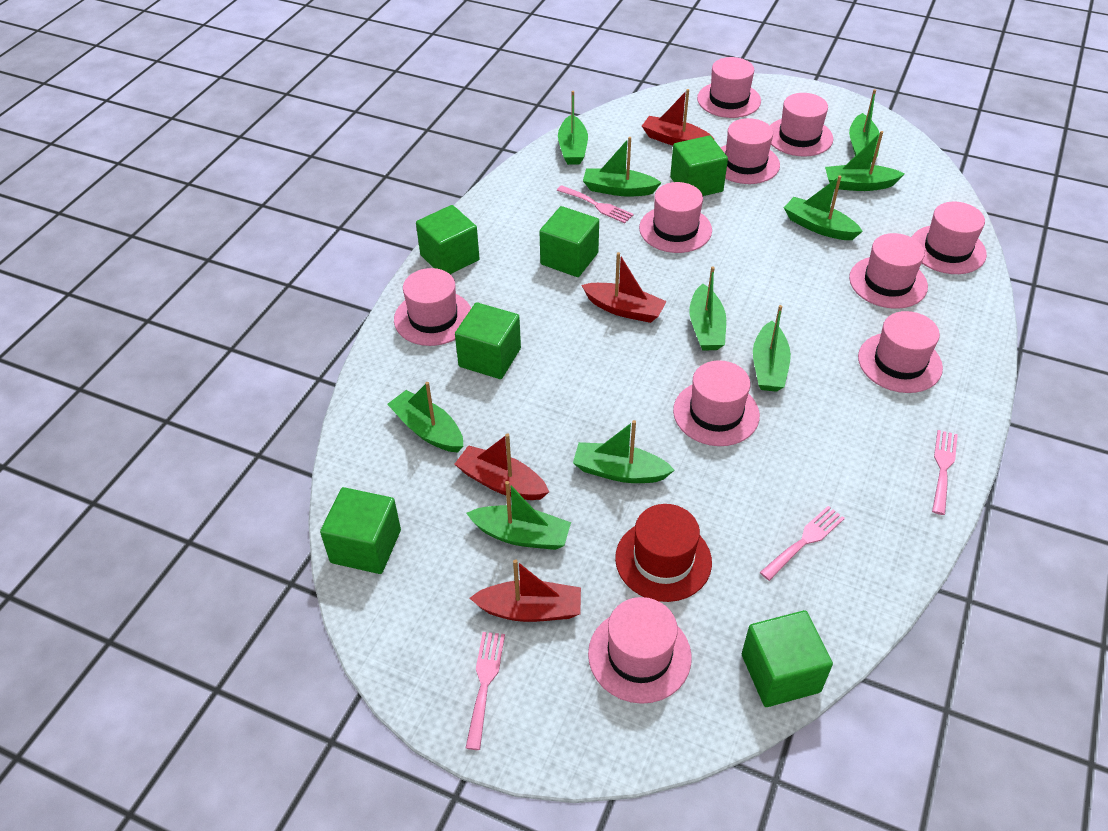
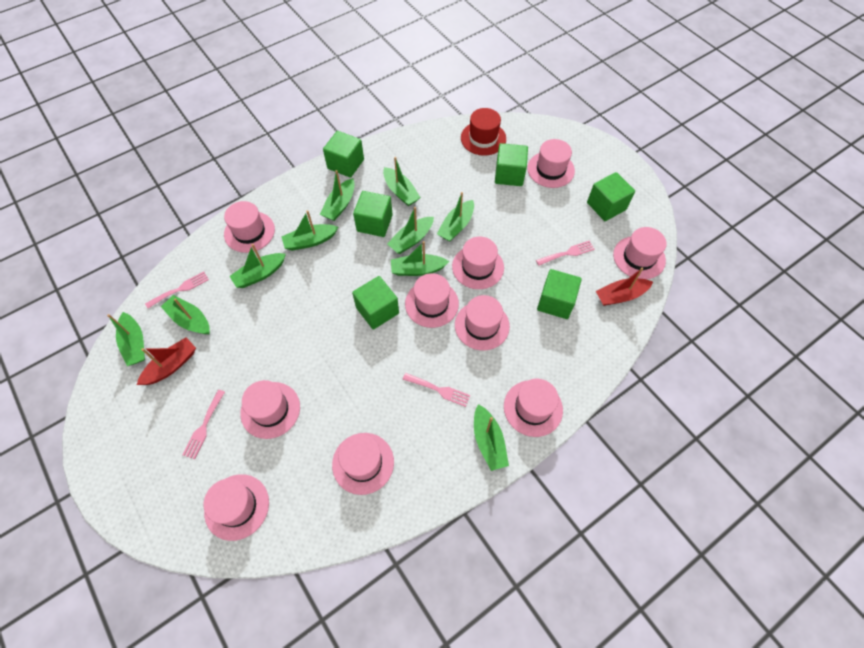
red boat: [455,433,549,500] [470,559,581,622] [581,252,667,323] [642,89,714,146] = 4 -> [137,338,196,385] [596,267,653,306] = 2

